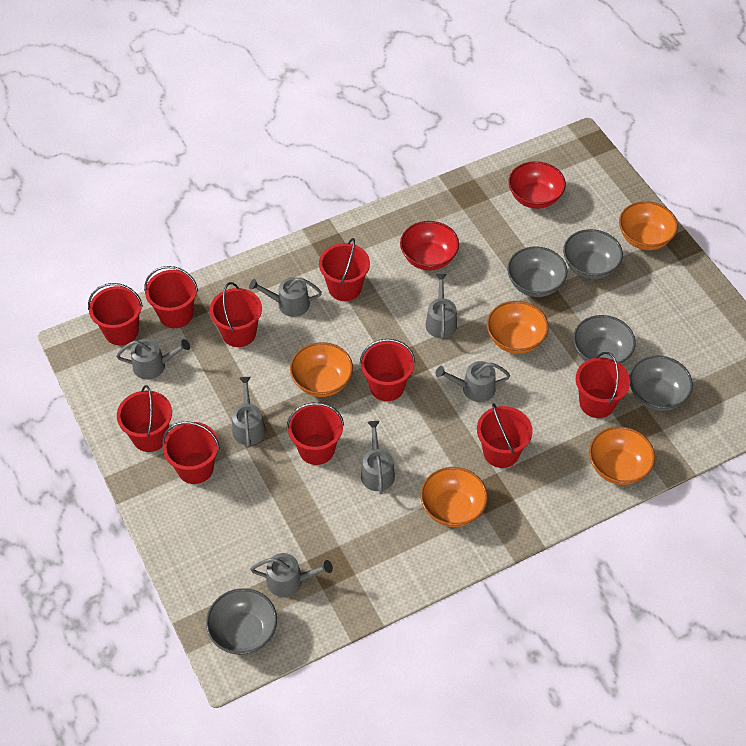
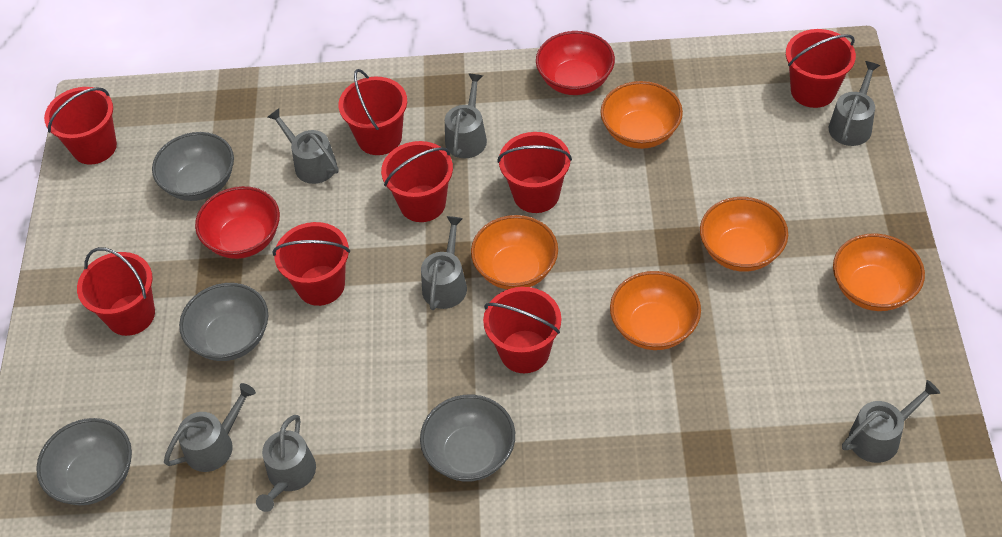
grey bowl: [206,588,277,655] [507,246,568,297] [563,229,623,279] [573,315,636,364] [629,356,693,411] = 5 -> [36,418,132,505] [152,132,234,201] [179,283,268,361] [420,395,515,482] = 4
red bucket: [88,283,143,345] [117,385,172,452] [144,266,198,328] [162,422,220,484] [210,282,262,347] [287,402,344,465] [319,238,370,301] [360,339,415,401] [477,403,533,468] [576,352,630,418] = 10 -> [44,87,117,165] [77,247,155,336] [272,222,350,306] [338,69,407,155] [381,141,453,222] [483,287,561,373] [497,132,572,213] [786,29,856,108] = 8

